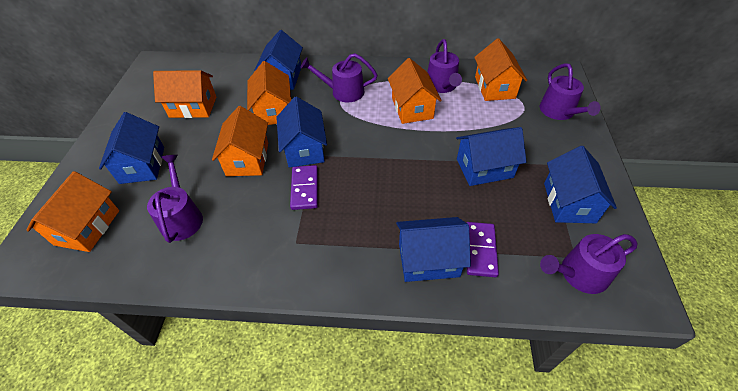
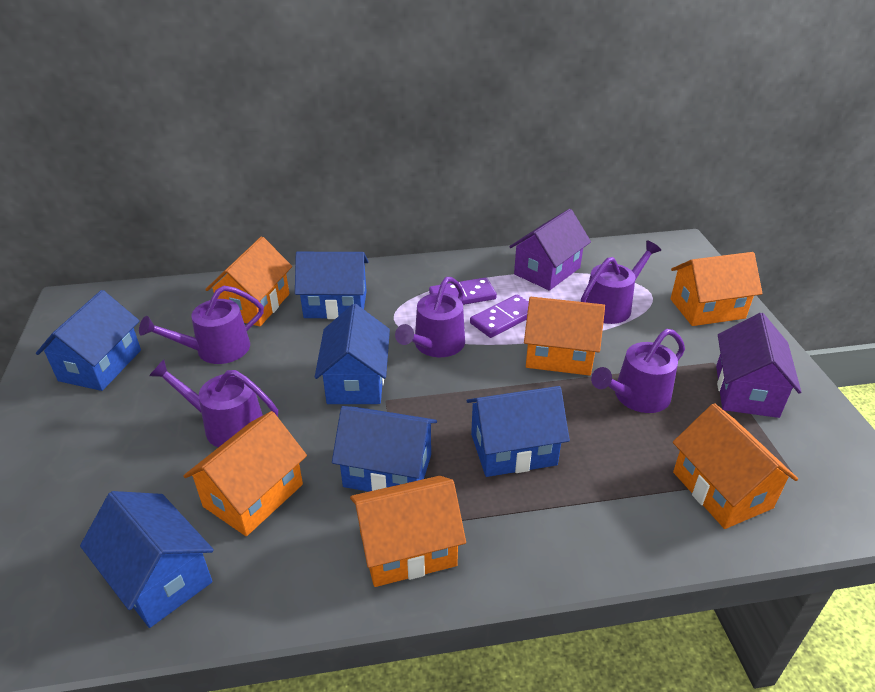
purple house: none = 0 -> [509,209,591,291] [716,313,801,418] = 2

